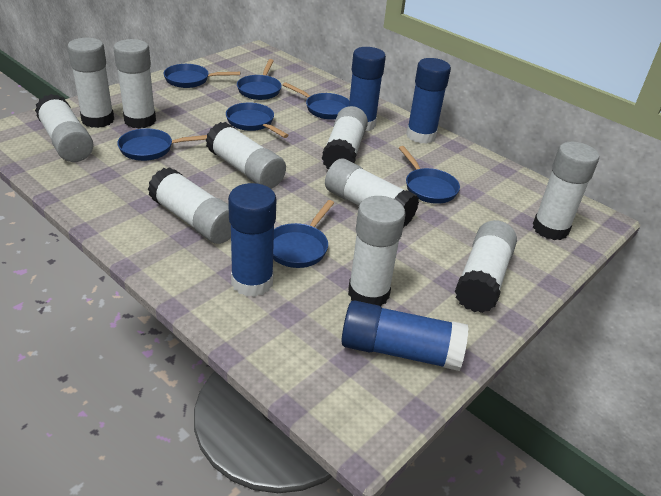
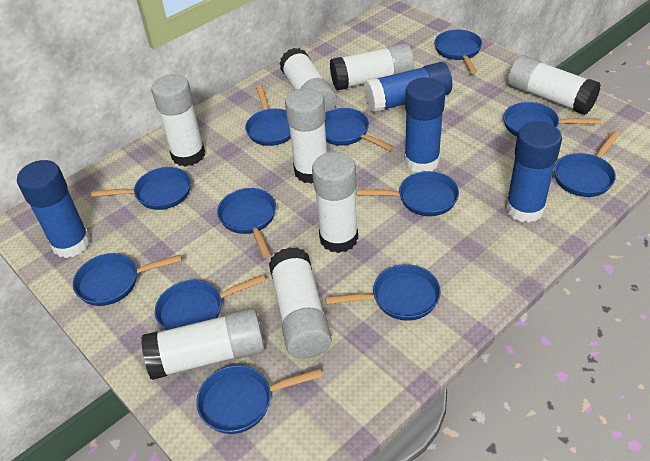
blue pan: [117,128,207,161] [164,64,240,88] [226,103,289,138] [237,59,281,100] [273,200,334,268] [283,82,349,120] [399,146,460,204] = 7 -> [73,253,182,306] [91,167,191,210] [155,275,266,330] [196,365,322,434] [217,188,276,258] [245,85,291,146] [325,108,394,151] [325,264,441,321] [357,171,459,216] [434,30,482,74] [503,102,601,136] [554,131,620,197] = 12
white glue stick: [35,94,93,162] [67,38,114,128] [113,39,156,129] [148,167,231,244] [205,122,286,189] [322,106,368,169] [325,159,419,228] [348,196,405,306] [455,220,517,313] [533,142,599,240] = 10 -> [141,308,265,380] [151,74,205,167] [269,247,332,359] [279,48,337,112] [285,88,327,184] [312,152,358,253] [330,43,414,91] [508,55,601,115] = 8

